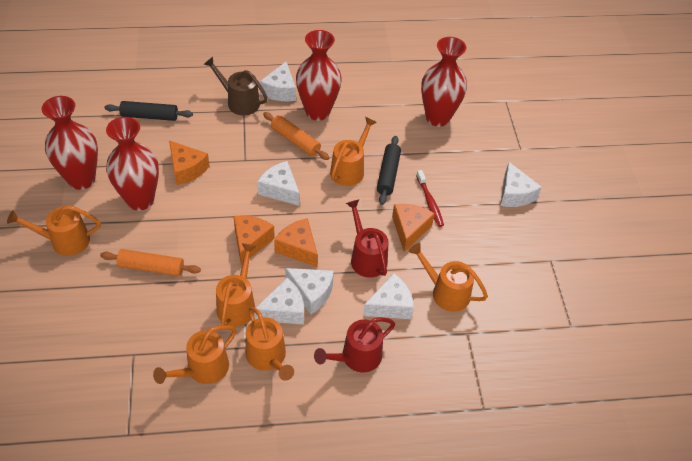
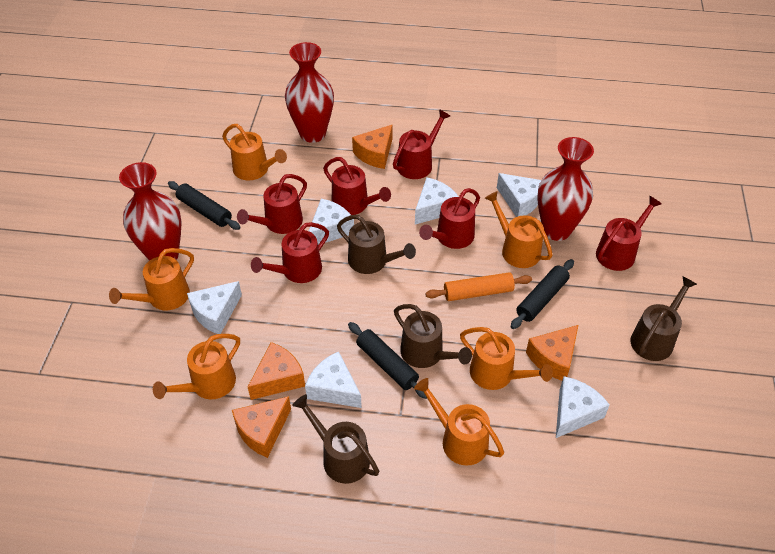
black rolling pin: [105,101,193,121] [377,136,401,205] = 2 -> [168,181,241,230] [348,322,427,399] [511,259,574,329] = 3
brown watering can: [204,57,268,115] = 1 -> [292,394,379,484] [337,215,416,274] [394,304,472,368] [630,277,697,361] = 4
orange rolling pin: [100,249,201,276] [263,112,330,160] = 2 -> [425,272,532,301] = 1
red toothbrush: [416,170,444,227] = 1 -> none = 0
red vase: [41,96,98,190] [106,117,159,211] [296,30,342,121] [421,37,467,127] = 4 -> [119,162,181,261] [285,42,334,143] [537,137,594,241] = 3
red watering can: [314,317,395,372] [346,200,389,278] = 2 -> [237,174,307,234] [251,222,329,283] [323,157,391,215] [393,109,450,179] [419,188,480,249] [596,196,662,271] = 6

